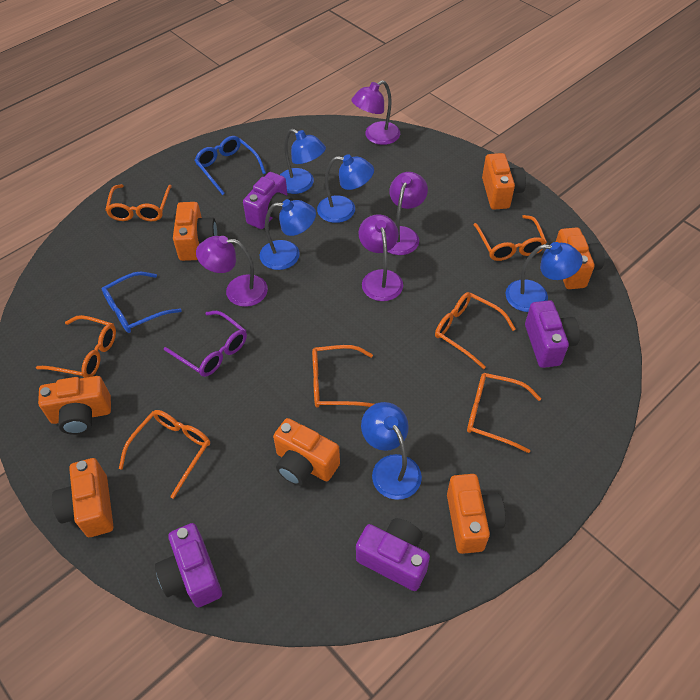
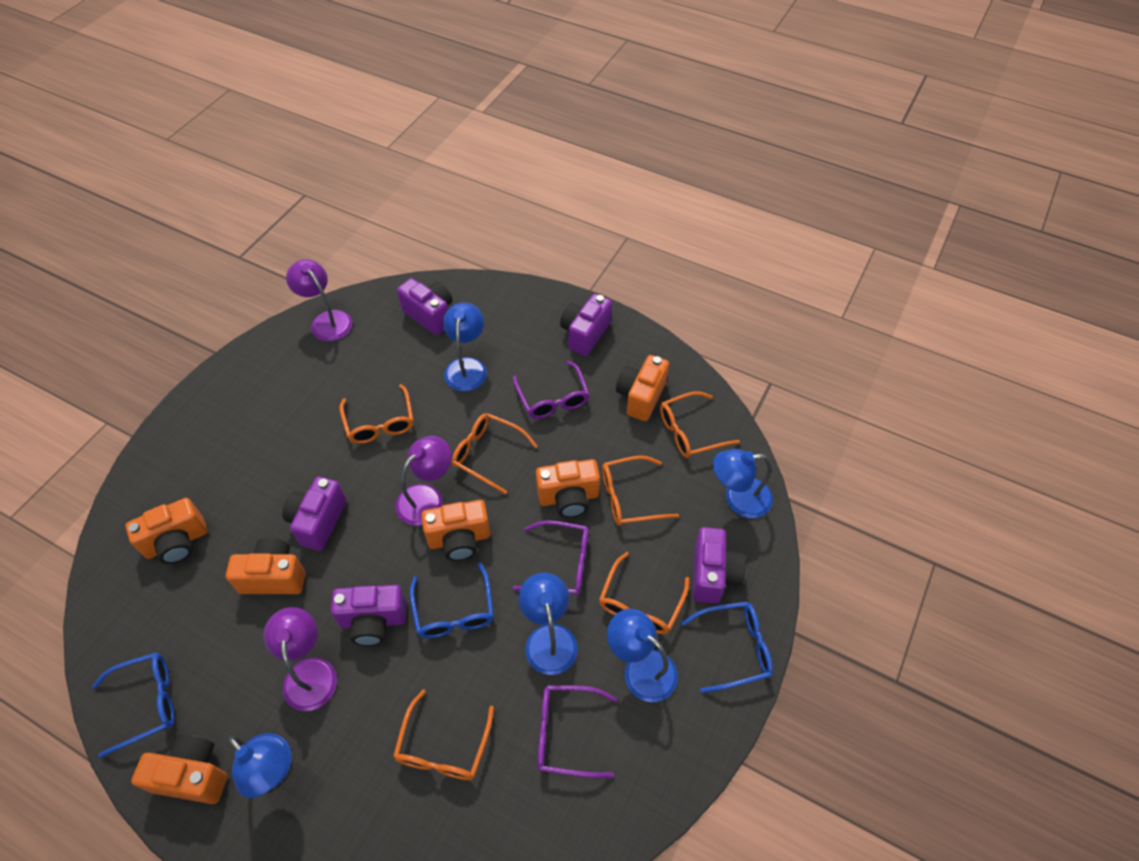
blue glasses: [102,272,181,333] [194,136,266,195] = 2 -> [92,652,175,758] [410,563,494,638] [681,602,773,693] = 3
orange camera: [38,376,111,435] [52,458,113,537] [173,202,217,261] [273,418,340,486] [447,474,506,554] [482,153,526,210] [556,227,605,289] = 7 -> [125,498,207,564] [131,734,228,804] [226,538,305,594] [421,500,490,561] [536,459,600,518] [616,355,669,421] = 6
orange glasses: [36,315,116,378] [105,184,172,221] [119,410,210,499] [312,345,374,408] [435,292,516,369] [467,373,541,453] [473,215,547,261] = 7 -> [340,384,414,444] [393,689,494,780] [452,413,538,494] [599,552,690,634] [602,456,679,526] [660,391,740,458] = 6
purple camera: [155,523,222,607] [243,172,293,229] [356,518,430,591] [525,300,580,368] = 4 -> [282,477,346,551] [331,585,407,646] [397,278,452,335] [560,294,612,356] [693,527,746,604] = 5
purple glasses: [164,311,247,377] = 1 -> [513,361,590,419] [513,520,589,595] [537,685,617,778] = 3
purple lamp: [196,236,268,307] [351,80,400,145] [359,214,403,301] [387,172,428,255] = 4 -> [264,607,337,711] [286,259,352,341] [395,436,452,526] = 3

